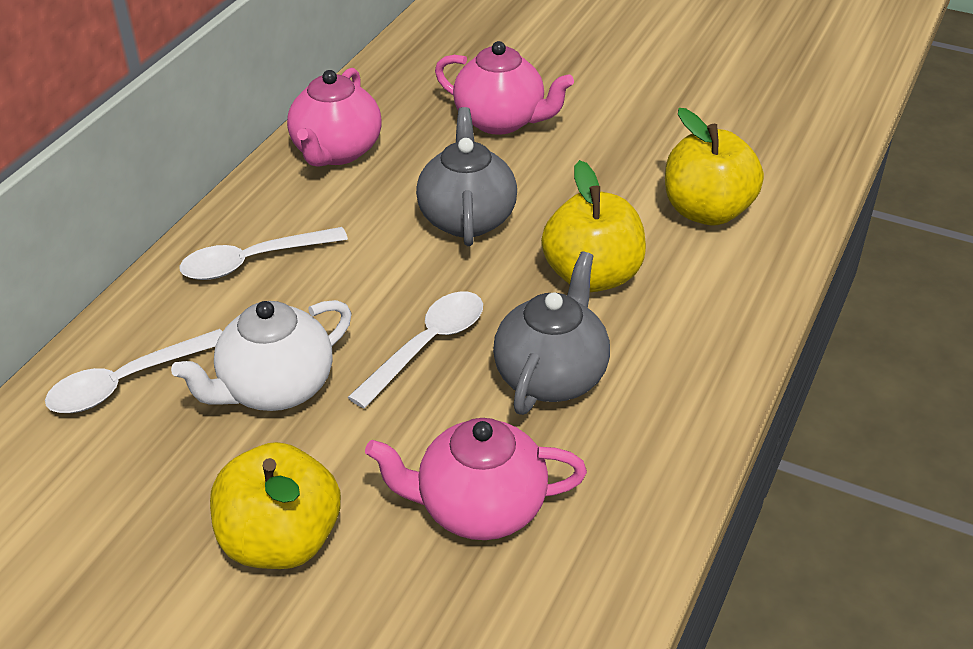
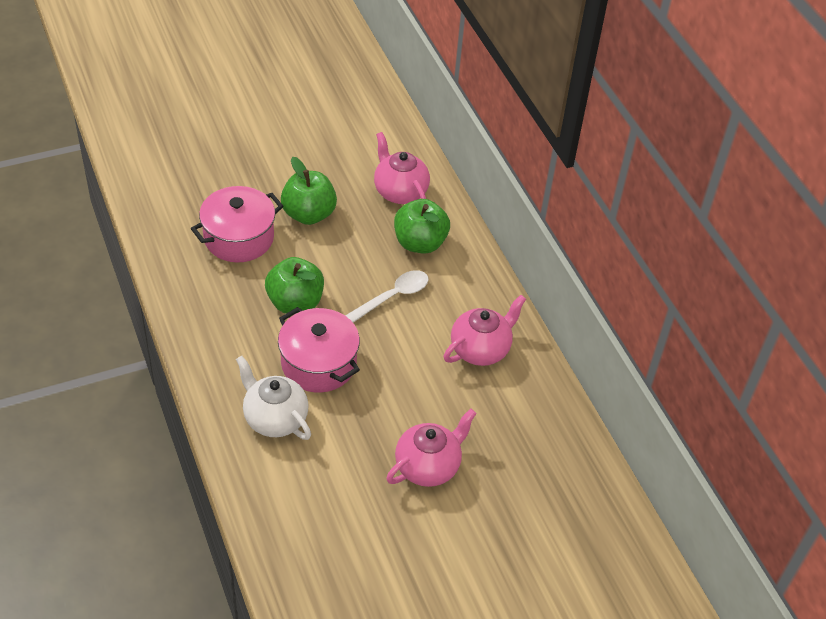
green apple: none = 0 -> [265,257,324,313] [281,157,337,225] [394,199,450,254] = 3
grey teapot: [416,107,517,246] [493,251,610,415] = 2 -> none = 0
pink pot: none = 0 -> [191,186,284,262] [278,307,360,392] = 2
white spoon: [45,329,223,413] [180,227,348,280] [348,291,483,408] = 3 -> [345,270,429,323] = 1
yellow apple: [210,442,341,569] [541,160,646,292] [665,108,764,225] = 3 -> none = 0

